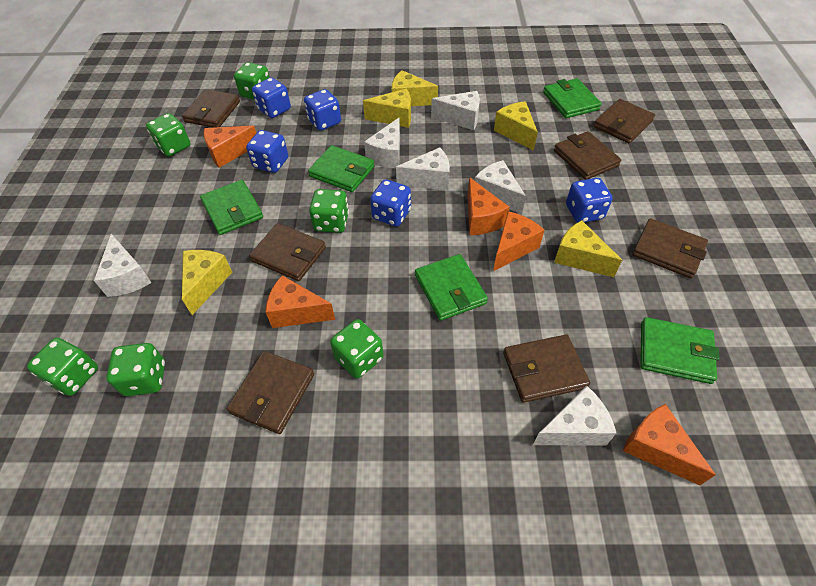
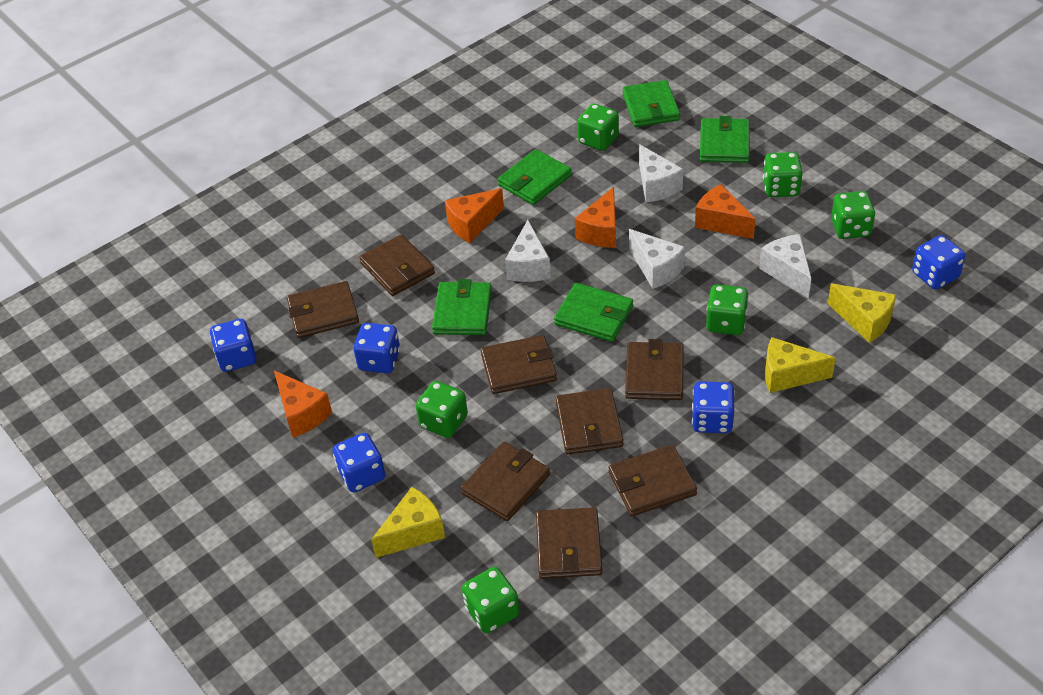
brown wallet: [182,89,240,128] [227,351,314,434] [249,223,326,281] [503,335,590,403] [554,131,621,180] [593,99,655,144] [632,218,708,279] = 7 -> [287,281,359,338] [359,234,435,296] [461,442,550,521] [481,335,557,394] [536,507,602,579] [555,388,623,455] [609,445,697,516] [625,339,684,400] = 8
orange cheese: [204,126,256,168] [266,275,335,328] [467,177,510,235] [493,211,544,271] [623,404,716,485] = 5 -> [274,371,332,438] [445,188,504,243] [575,187,616,248] [695,184,755,239] = 4
white cheese: [94,234,152,297] [364,118,400,168] [396,147,450,190] [431,91,480,130] [475,160,526,214] [533,386,616,445] = 6 -> [505,220,551,282] [629,229,685,289] [639,144,683,202] [759,234,811,299] = 4
yellow cheese: [182,250,232,315] [363,89,411,128] [392,70,438,106] [494,101,538,151] [554,220,622,277] = 5 -> [371,487,445,558] [765,337,836,393] [828,283,896,343] = 3

